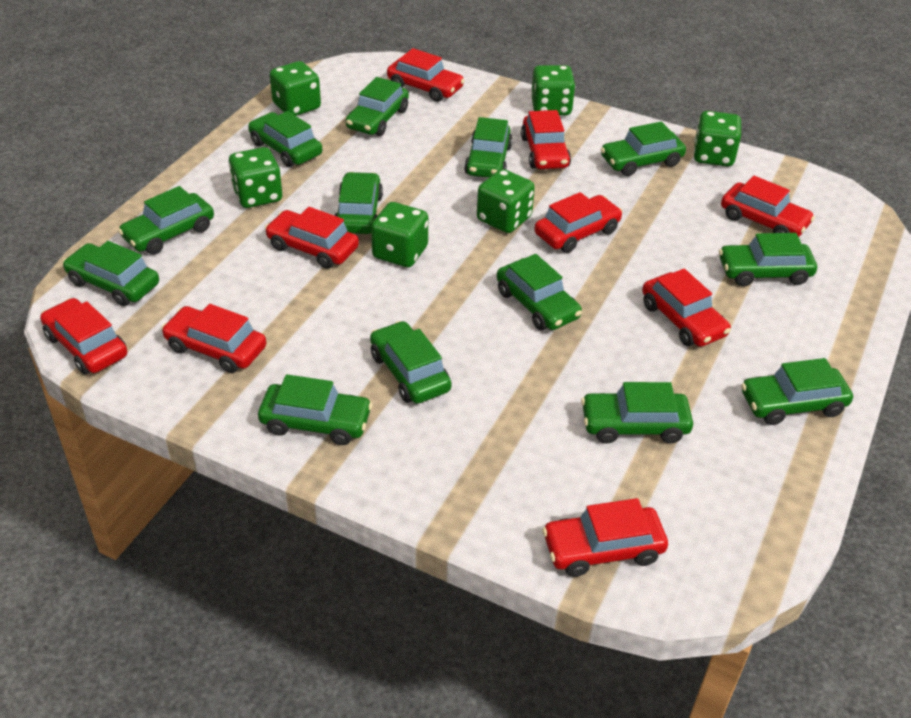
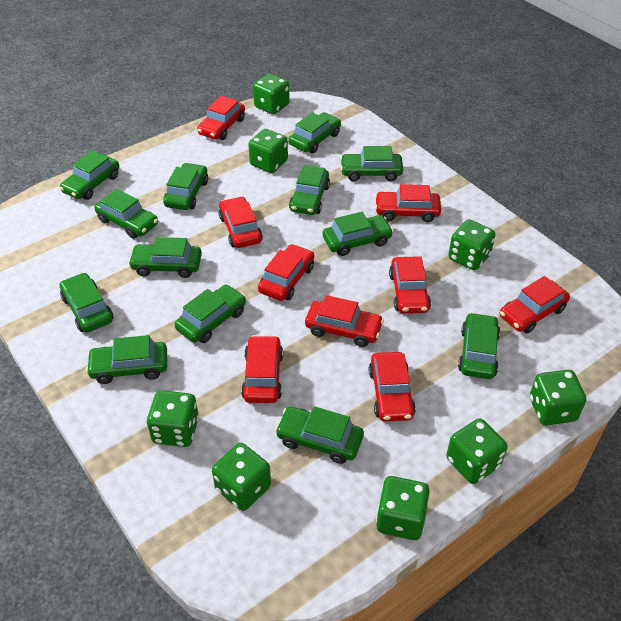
green dice: [229,147,282,208] [270,61,321,116] [371,202,428,267] [477,169,535,233] [531,65,575,115] [694,111,741,167] = 6 -> [147,390,199,447] [212,443,271,511] [248,129,288,173] [253,74,290,114] [376,476,430,540] [446,418,507,484] [448,219,496,270] [530,370,586,425] = 8

